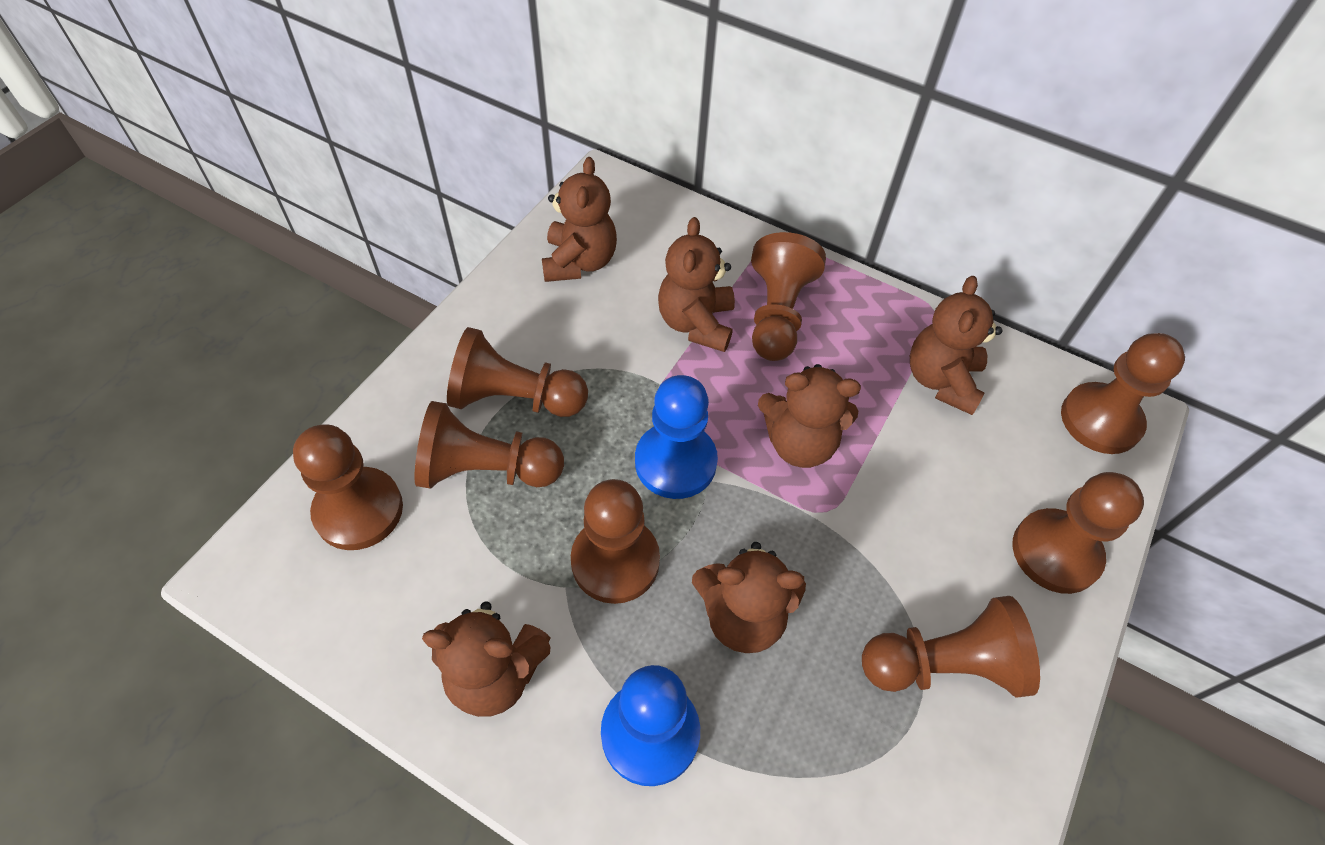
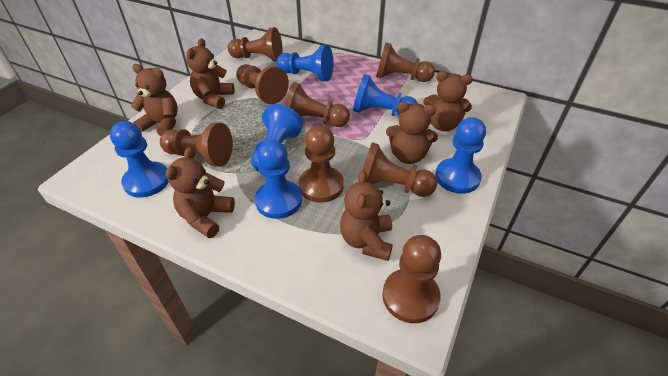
blue pawn: [601,665,700,786] [635,375,718,499] = 2 -> [110,121,169,198] [251,104,303,172] [255,140,302,219] [276,45,333,81] [353,74,418,116] [435,117,486,194] = 6

